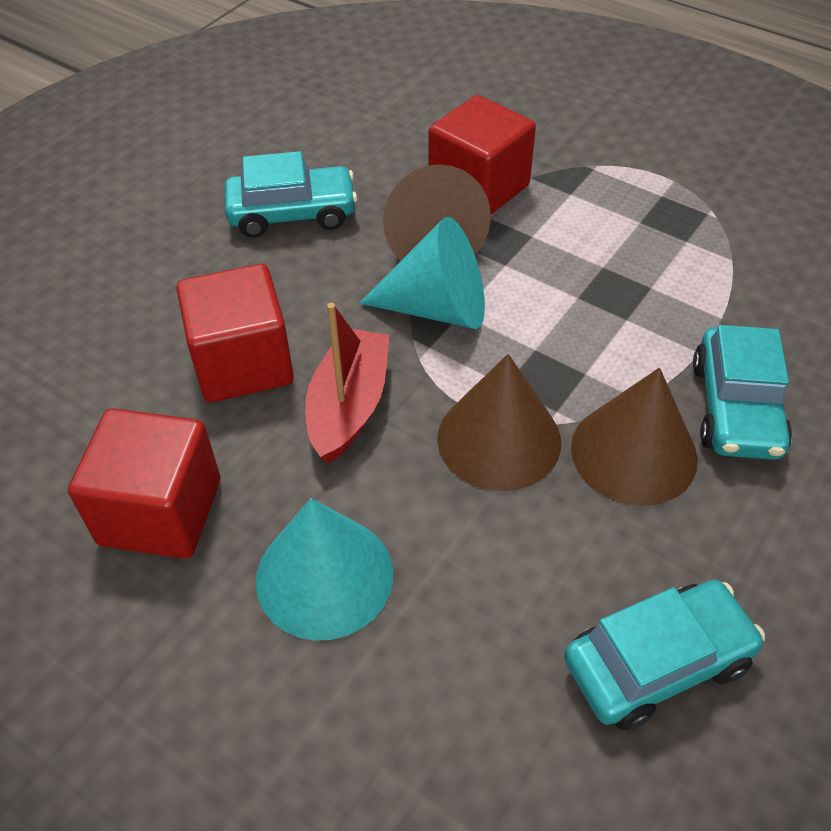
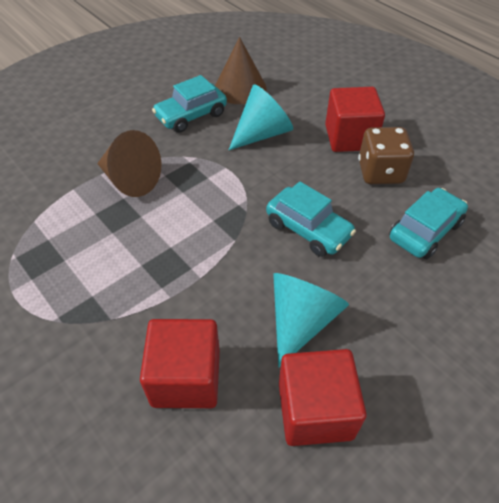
brown cone: [383,164,491,260] [437,354,561,491] [571,368,698,506] = 3 -> [97,130,161,197] [215,37,267,104] = 2
brown dice: none = 0 -> [358,127,414,184] = 1
red boat: [305,303,390,464] = 1 -> none = 0

